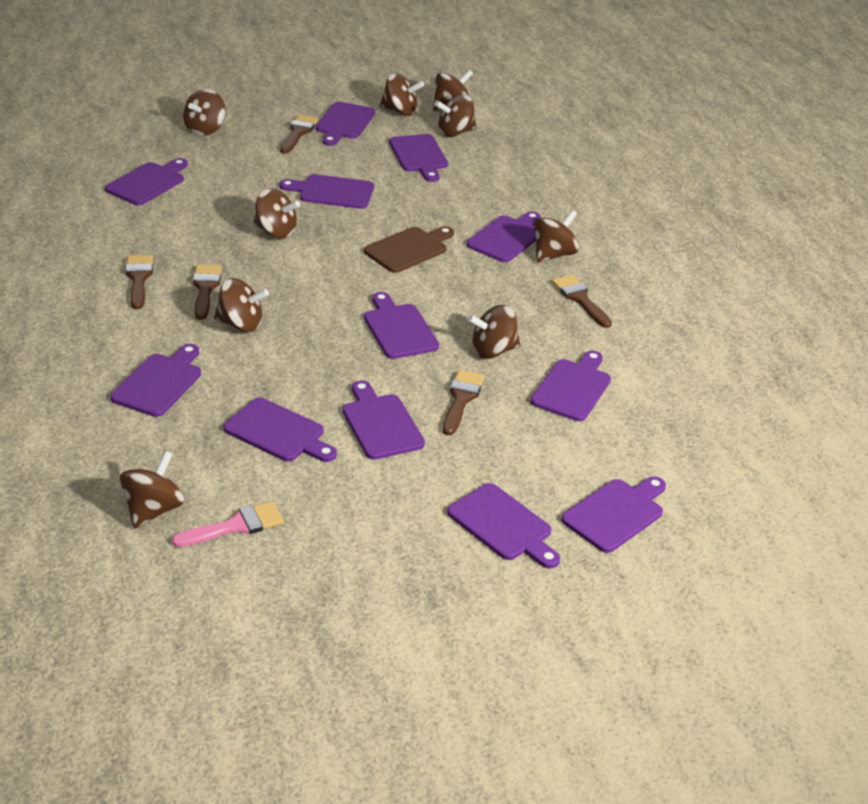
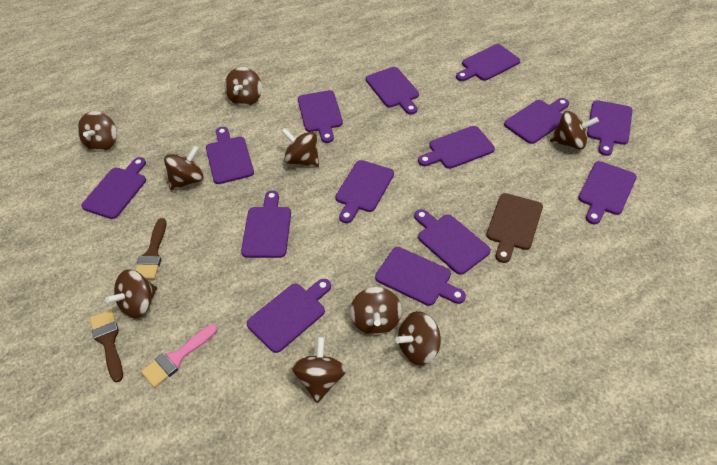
brown brush: [125,255,153,309] [193,264,222,320] [280,114,319,154] [443,370,485,435] [552,274,612,328] = 5 -> [90,309,123,382] [135,218,166,279] = 2
purple cutting board: [105,158,188,205] [111,344,201,417] [224,397,337,462] [280,174,374,209] [316,102,375,146] [342,380,425,460] [364,292,439,359] [389,134,448,182] [447,483,560,568] [467,211,541,262] [530,350,611,421] [561,476,666,553] = 12 -> [81,157,146,219] [206,127,254,184] [241,190,291,258] [247,279,331,353] [298,90,343,143] [335,160,394,223] [366,67,419,115] [375,247,466,306] [414,209,491,275] [418,126,495,169] [456,44,520,81] [504,98,569,144] [578,161,637,224] [587,100,633,156] = 14

